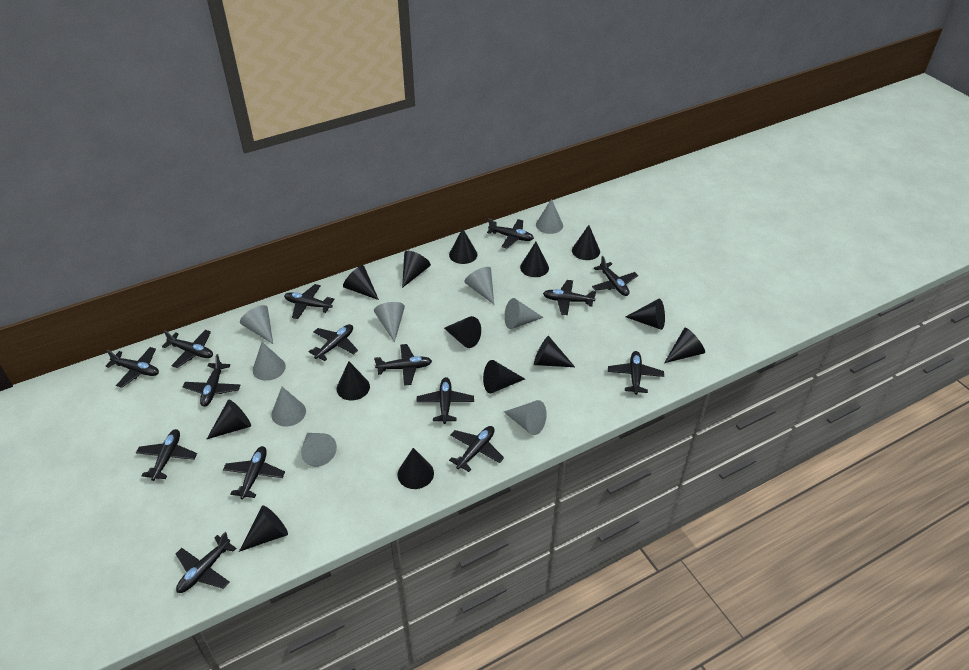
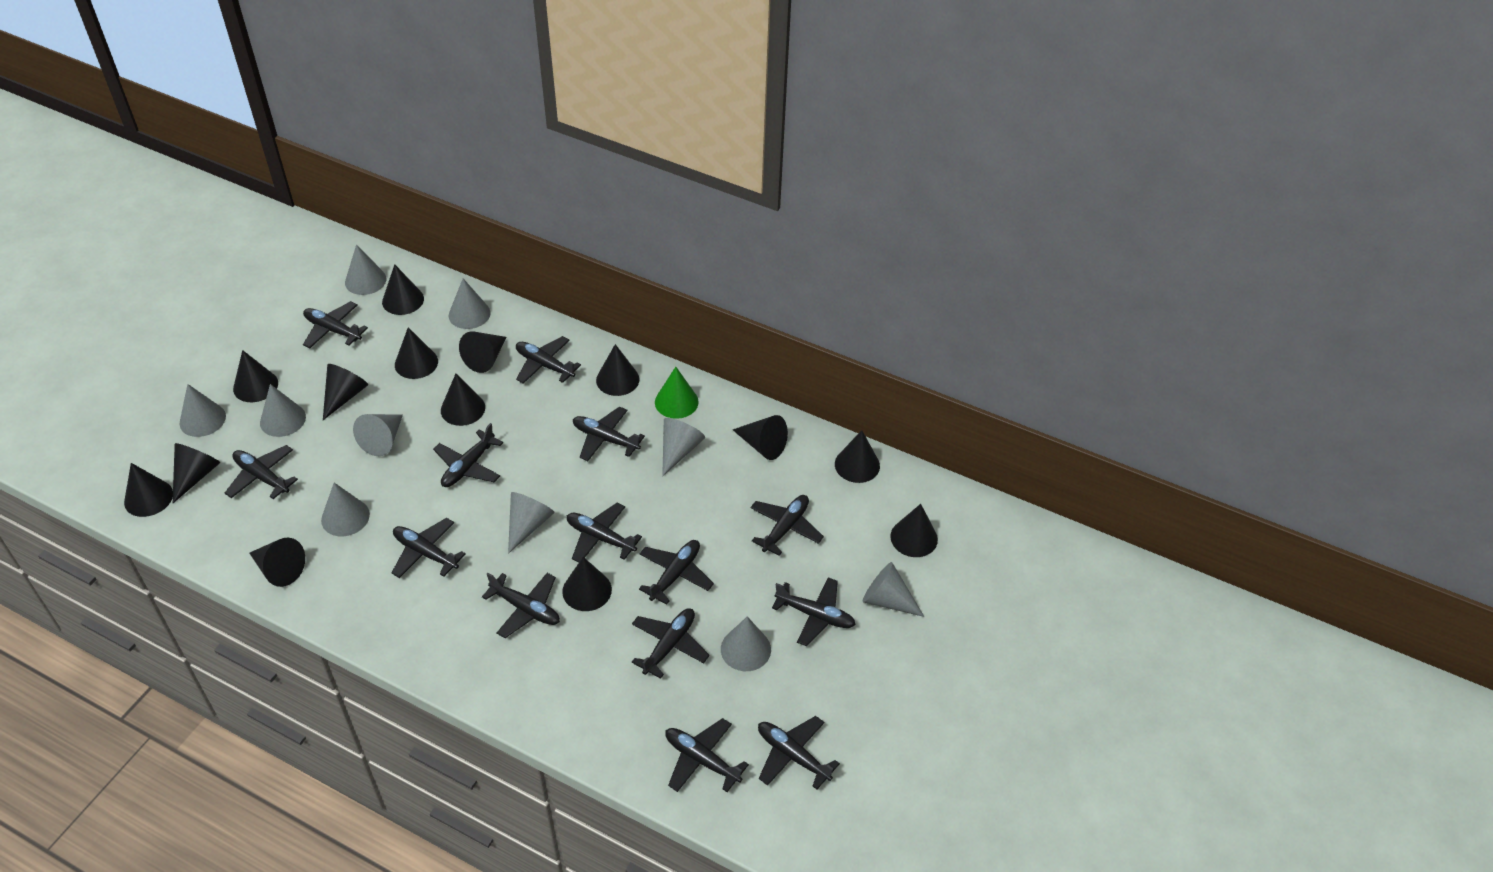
black plane: [105,347,159,388] [136,429,197,481] [162,330,213,368] [176,532,237,593] [183,354,240,407] [223,446,285,499] [284,284,334,319] [308,324,358,361] [374,344,432,386] [416,377,474,424] [449,426,504,472] [487,218,534,249] [543,280,596,315] [592,256,638,296] [608,351,664,395] = 15 -> [225,445,298,499] [303,301,368,348] [391,518,466,578] [433,423,503,487] [482,573,560,638] [516,336,581,384] [567,503,642,562] [573,406,645,461] [632,608,710,679] [639,540,714,605] [665,718,749,792] [750,495,824,556] [758,716,840,789] [772,577,856,646] = 14
green cone: none = 0 -> [655,367,699,419] = 1
grey cone: [240,305,273,344] [253,342,286,381] [271,387,306,426] [301,433,337,467] [374,302,405,342] [465,267,494,304] [504,298,544,329] [504,400,547,435] [536,199,563,234] = 9 -> [179,384,226,437] [260,384,306,437] [321,483,370,536] [345,244,386,295] [353,414,403,456] [449,278,490,329] [508,492,555,554] [662,418,705,476] [721,617,771,671] [863,562,924,617] = 10

